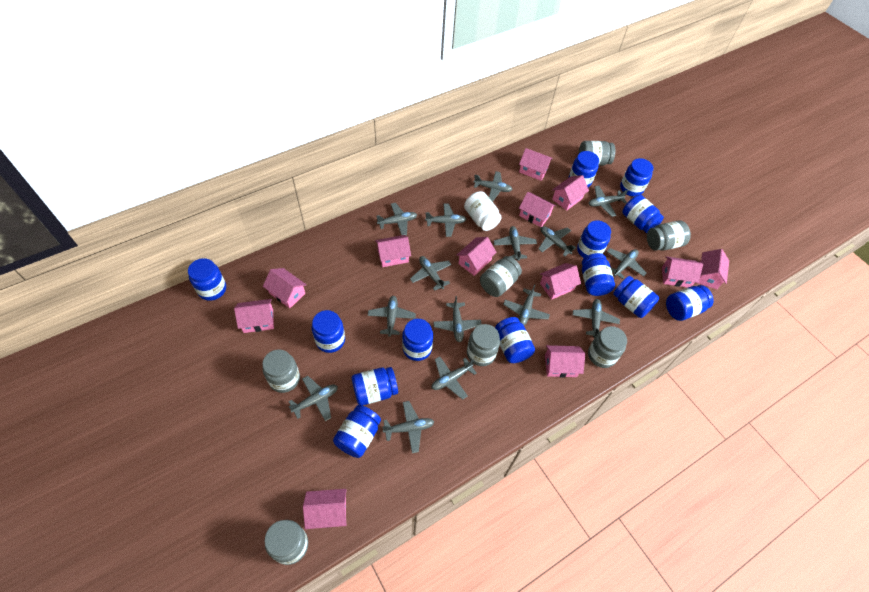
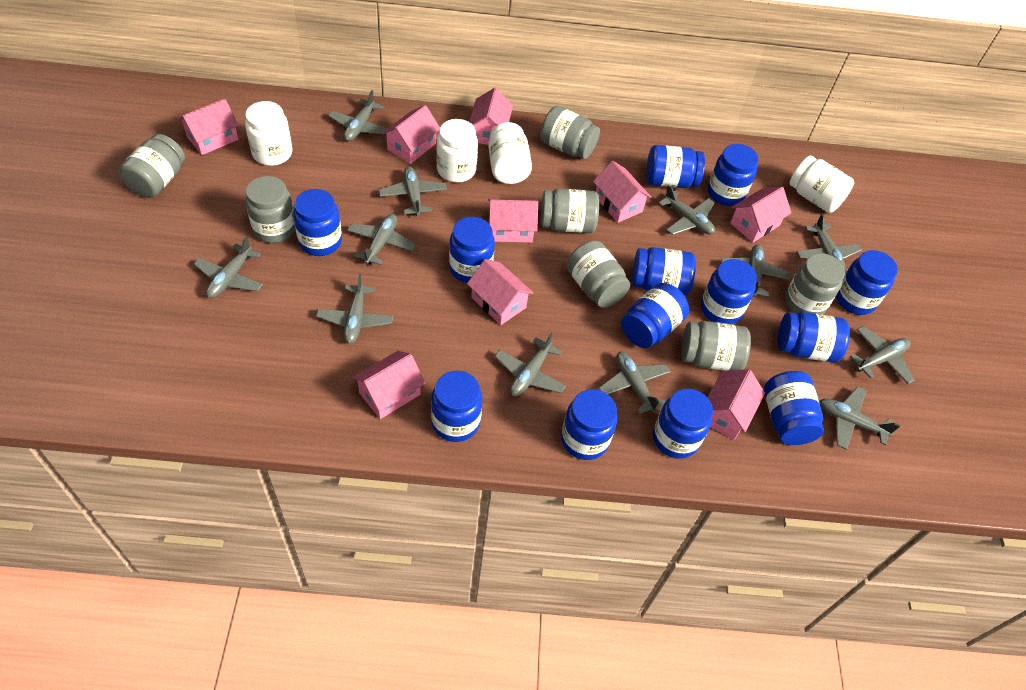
grey plane: [288,376,338,421] [368,296,416,337] [376,203,417,235] [382,401,434,453] [410,256,452,291] [425,203,466,237] [431,356,477,400] [433,296,482,342] [474,171,513,202] [493,226,537,261] [503,284,550,326] [538,226,577,257] [573,299,620,338] [589,186,628,217] [606,248,647,279] = 15 -> [194,236,263,298] [316,274,394,344] [328,90,388,141] [347,214,416,265] [379,167,447,216] [495,333,566,396] [598,352,670,414] [658,185,715,235] [721,245,791,297] [797,214,862,270] [819,387,900,450] [850,326,915,384] = 12
pink house: [234,299,274,333] [263,268,306,308] [303,489,347,529] [375,235,411,267] [457,237,497,276] [519,148,553,181] [519,192,556,227] [540,263,581,300] [545,345,585,377] [552,175,589,211] [662,257,703,288] [698,249,729,289] = 12 -> [178,99,239,155] [352,351,426,419] [382,105,440,164] [467,259,533,325] [469,88,513,145] [488,199,538,243] [593,161,652,223] [707,369,765,440] [730,187,791,243] = 9
white jar: [464,191,501,231] = 1 -> [245,101,292,166] [436,119,478,182] [488,122,532,184] [789,155,854,213] = 4

